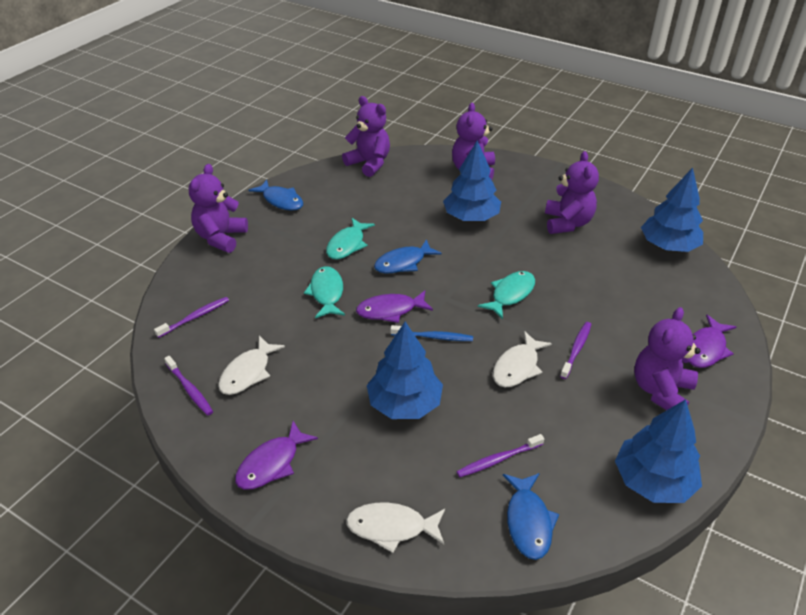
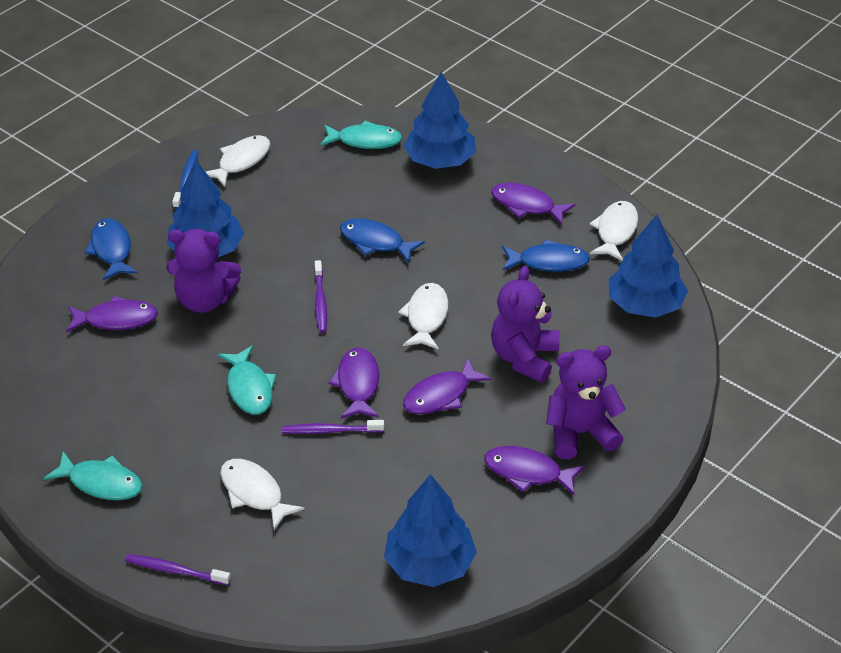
purple fish: [235,421,318,490] [356,291,433,323] [689,315,736,368] = 3 -> [66,296,158,332] [329,347,379,419] [403,358,491,414] [484,446,584,495] [491,183,575,225] = 5
purple teddy bear: [189,164,248,253] [342,96,390,177] [452,103,495,180] [545,151,599,234] [634,307,700,410] = 5 -> [166,229,241,313] [491,266,560,383] [546,346,626,460] = 3
purple toothbrush: [154,297,229,338] [164,356,213,415] [456,434,544,477] [560,322,592,379] = 4 -> [125,554,231,585] [282,420,384,434] [314,260,327,333] = 3
white fish: [218,336,285,395] [346,502,445,553] [493,331,552,388] = 3 -> [206,135,270,187] [220,459,305,530] [398,283,448,350] [589,201,638,261] = 4

